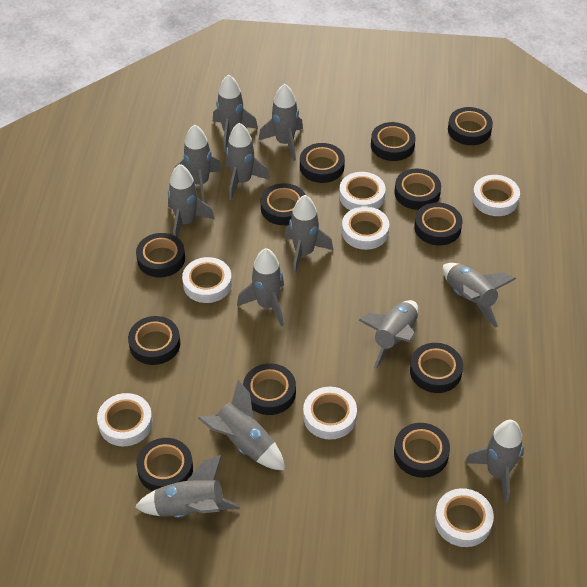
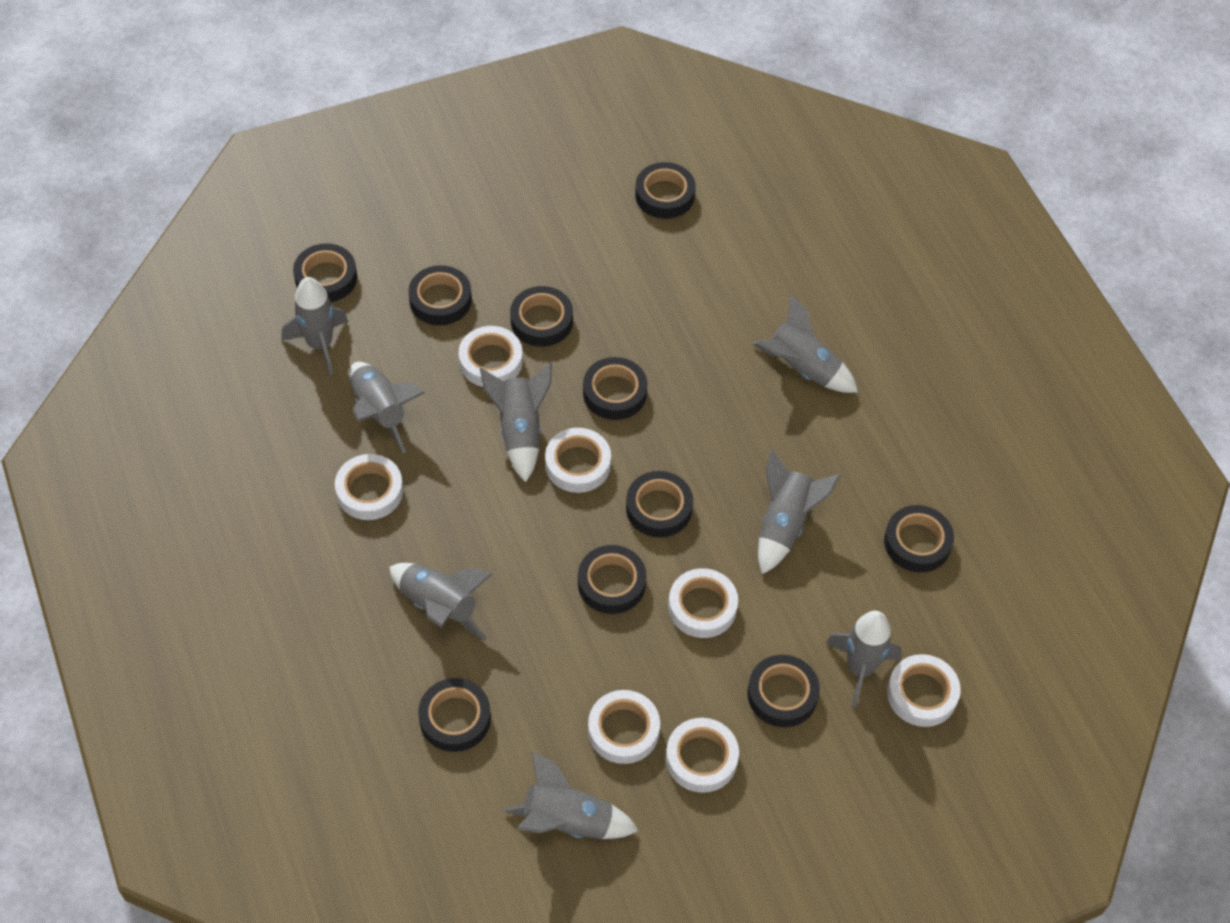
black tape: [128,316,180,365] [136,233,185,277] [136,438,193,491] [243,363,296,415] [261,183,306,225] [300,143,345,183] [371,122,416,161] [394,423,450,478] [395,169,441,210] [410,343,463,393] [414,202,463,245] [448,107,493,145] = 12 -> [293,243,357,302] [408,265,472,325] [418,678,491,752] [510,286,573,347] [578,545,647,614] [583,357,648,420] [626,471,693,538] [635,162,696,219] [747,655,820,727] [884,505,954,572] = 10
grey rocket: [135,455,240,518] [168,164,215,238] [174,124,223,202] [198,379,285,471] [213,74,258,152] [226,123,270,200] [237,248,284,327] [259,84,303,161] [284,195,333,274] [358,300,418,369] [443,263,516,327] [465,420,524,503] = 12 -> [282,277,348,375] [349,362,424,453] [389,563,492,641] [480,362,552,482] [504,752,639,839] [753,295,858,393] [758,449,841,574] [826,611,902,708] = 8

